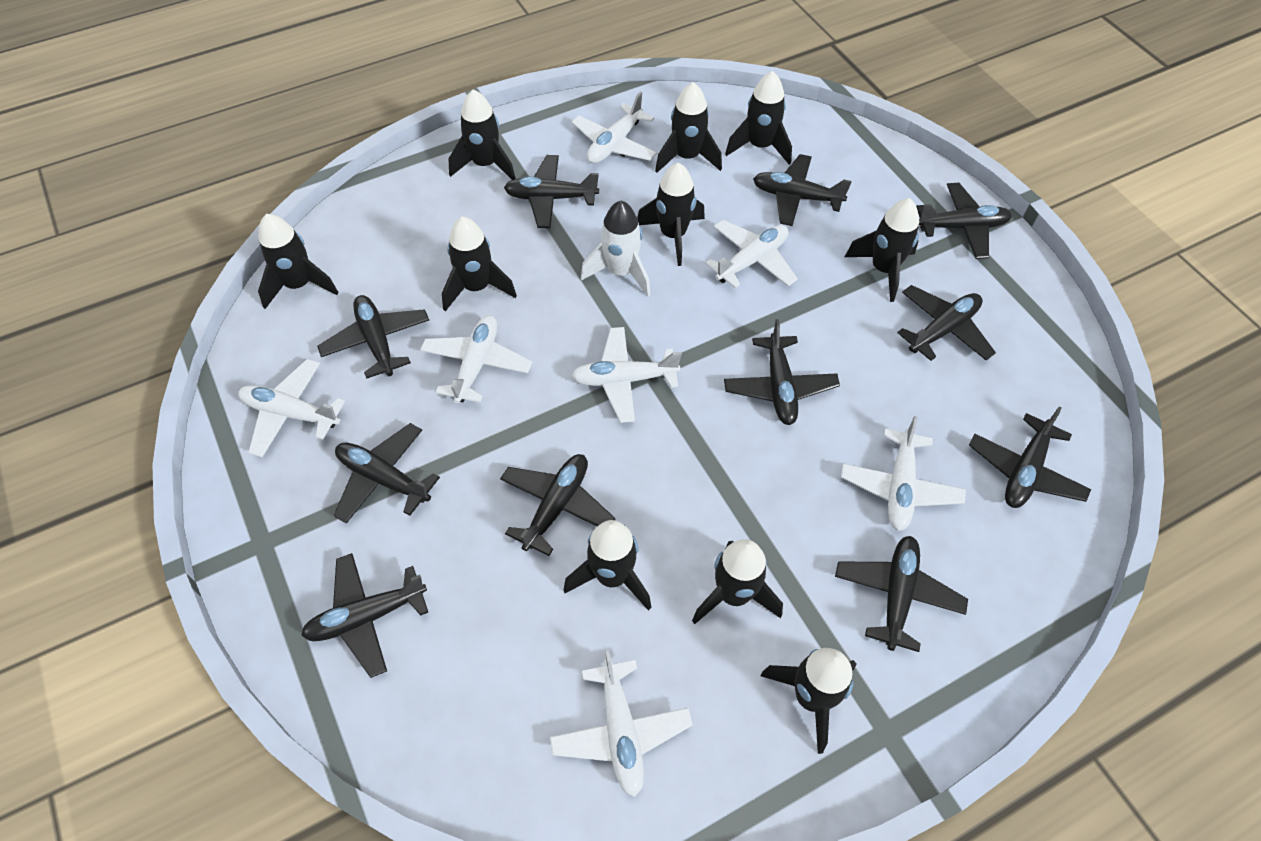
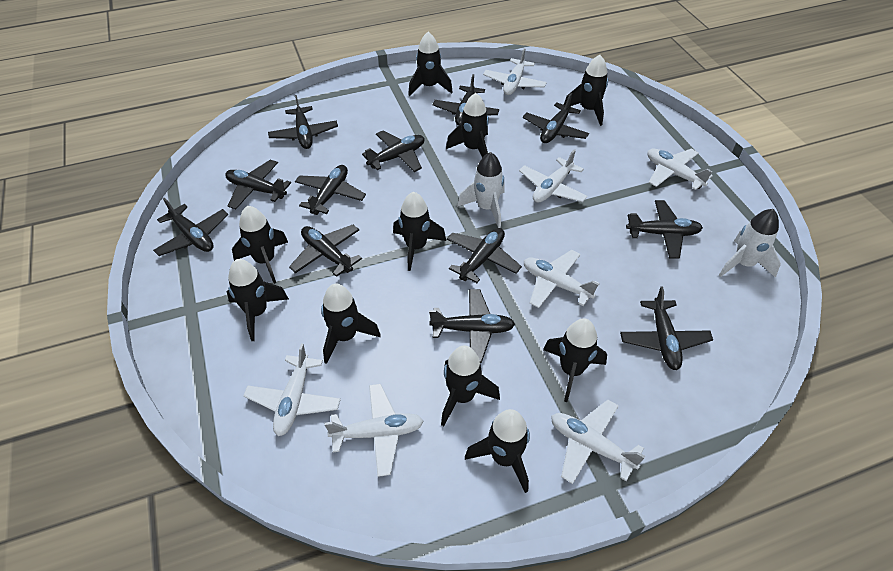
black plane: [301,553,428,678] [317,295,429,379] [334,423,440,523] [500,454,616,556] [504,155,599,228] [724,319,840,425] [753,154,852,226] [835,536,968,652] [897,285,996,361] [916,183,1012,259] [969,407,1091,508] = 11 -> [153,198,228,256] [225,160,291,209] [268,95,338,149] [289,225,362,277] [295,165,366,215] [362,131,424,172] [429,289,515,363] [433,74,499,126] [447,228,522,283] [523,93,589,143] [620,287,713,370] [626,200,703,259] = 12
white rocket: [581,201,651,296] = 1 -> [457,152,505,228] [719,209,781,278] = 2

